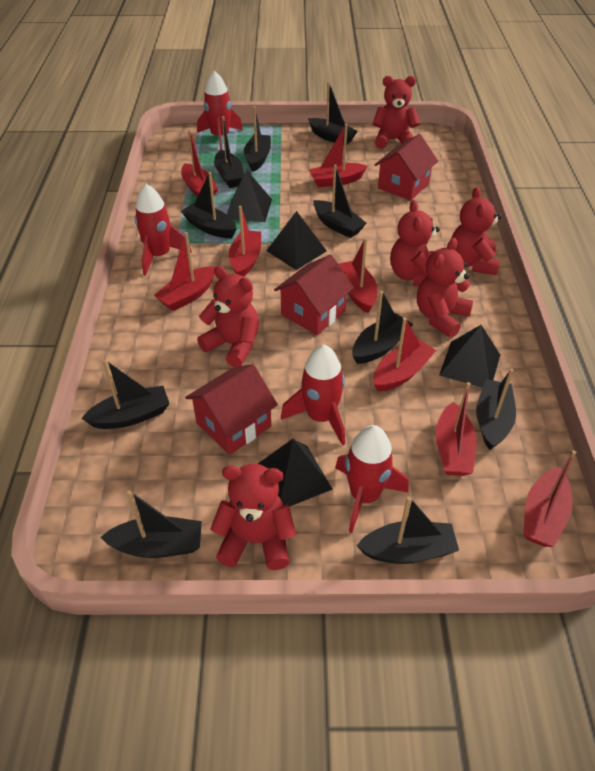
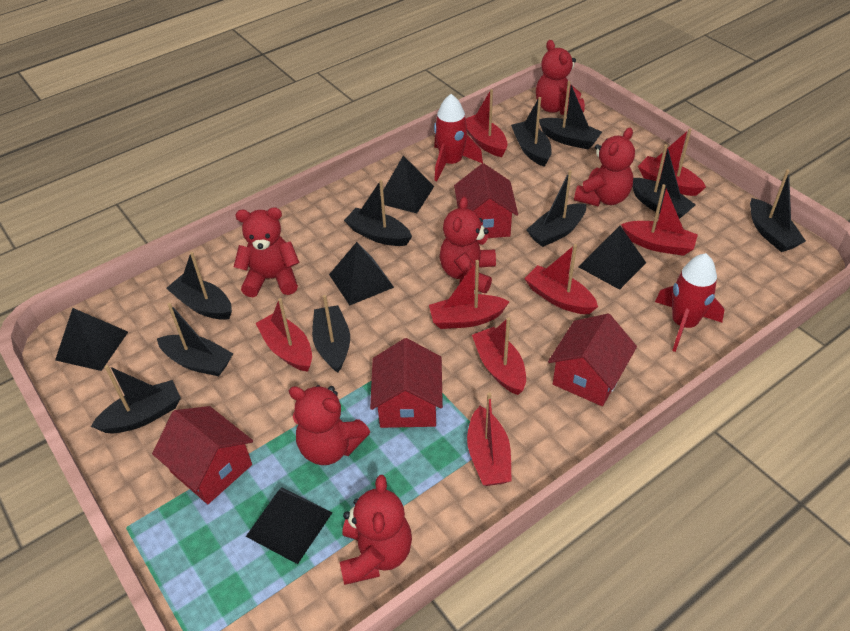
black pyramid: [227,170,272,222] [258,439,333,507] [266,211,327,270] [439,325,500,388] = 4 -> [55,308,128,371] [246,487,333,564] [329,242,394,306] [380,156,434,213] [578,226,646,290] = 5
red house: [185,364,278,455] [274,255,354,335] [375,134,438,201] = 3 -> [152,406,253,504] [370,338,443,428] [454,163,518,238] [548,314,637,406] = 4
red rocket: [135,184,192,276] [197,71,243,150] [281,345,345,446] [335,425,409,533] = 4 -> [434,94,483,181] [655,253,724,352] = 2

